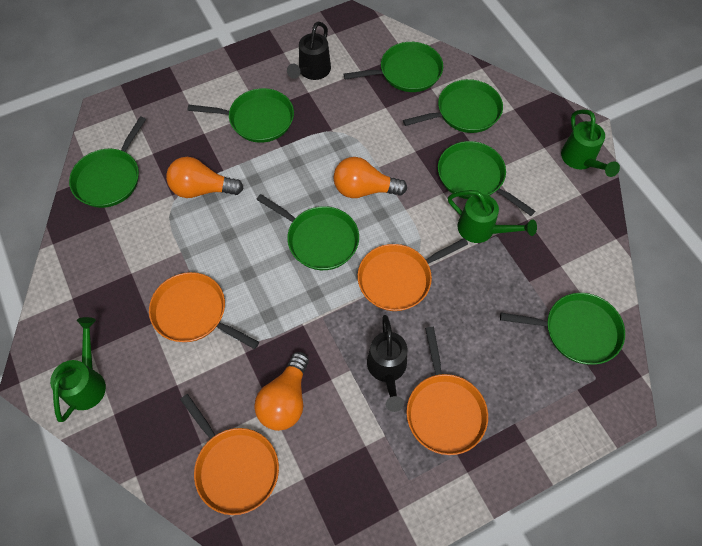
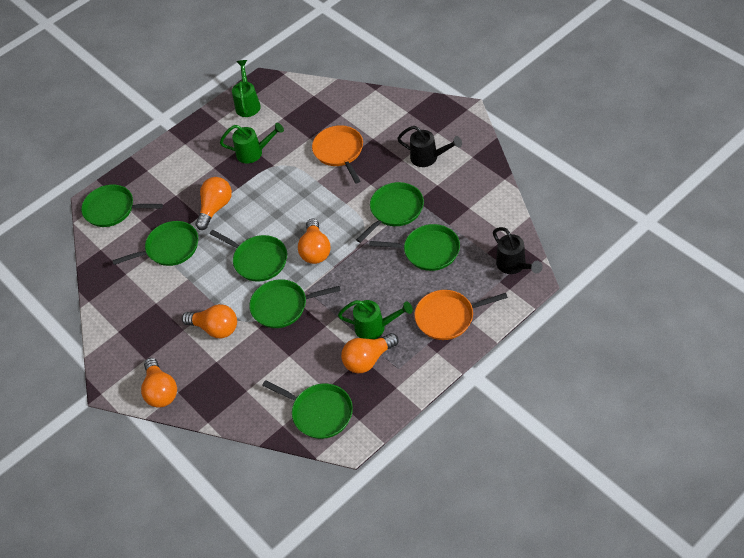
orange light bulb: [166,157,244,198] [254,352,309,431] [334,157,407,198] = 3 -> [141,358,177,408] [182,304,237,338] [195,177,232,230] [298,219,330,264] [341,333,399,373] = 5
orange pan: [149,272,259,349] [180,394,279,515] [358,238,468,311] [406,327,488,455] = 4 -> [312,125,363,183] [415,290,508,340] = 2

